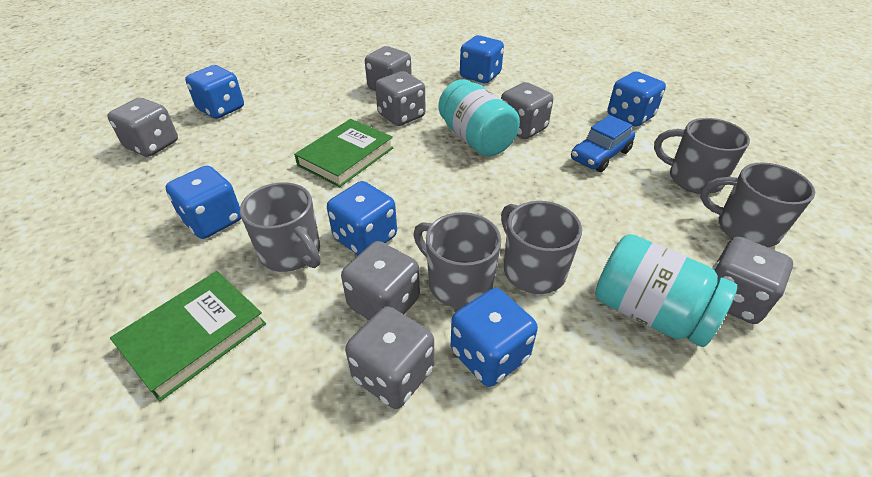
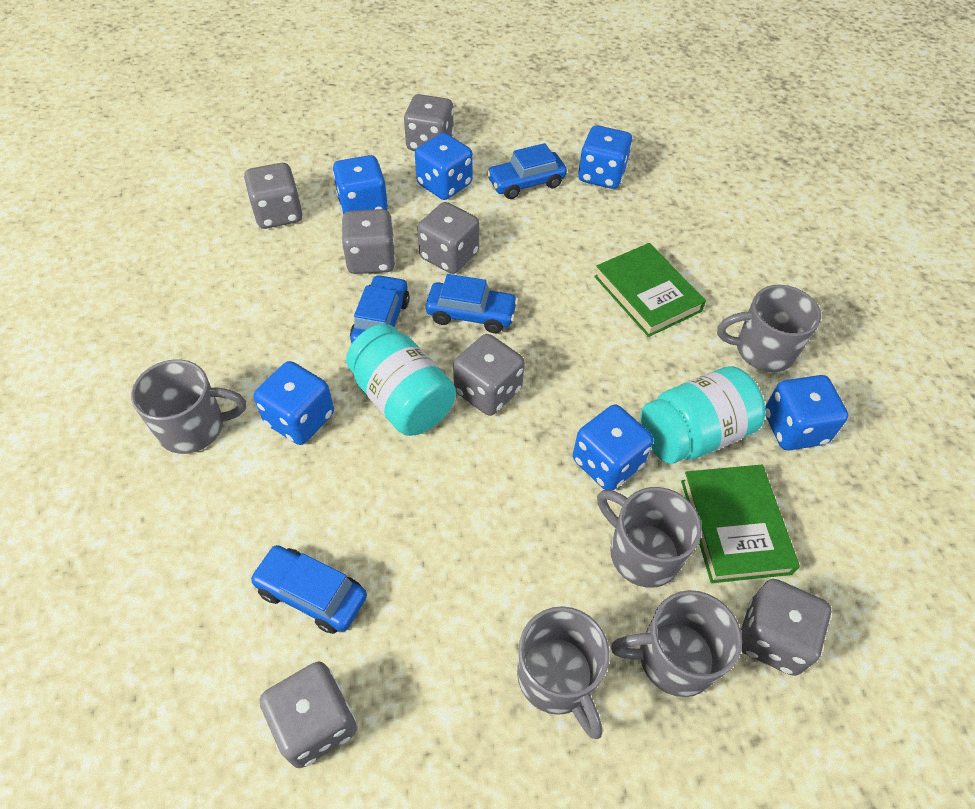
blue car: [571,115,635,172] = 1 -> [250,545,367,634] [350,274,410,343] [426,274,518,333] [487,143,567,199] = 4

